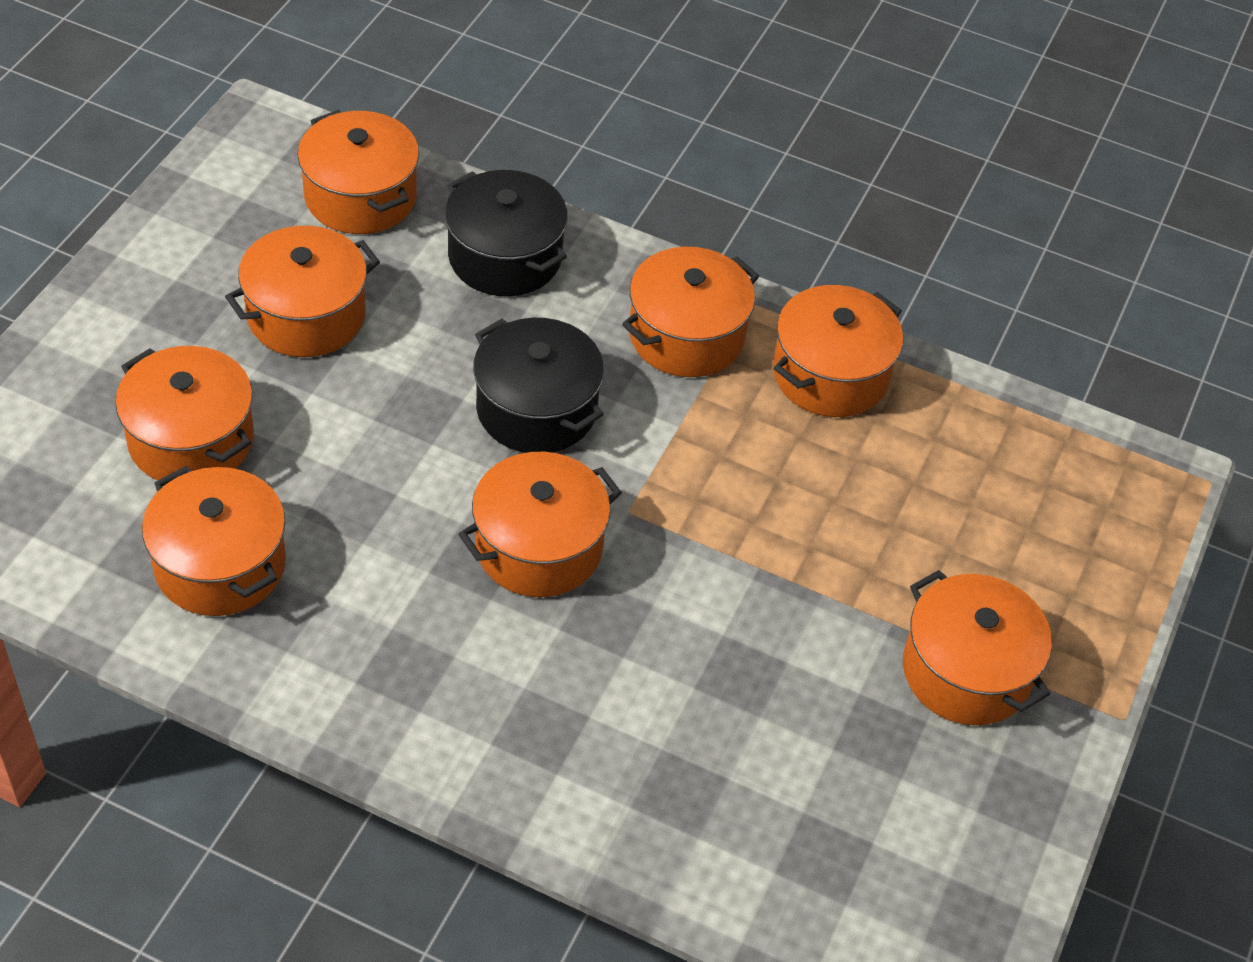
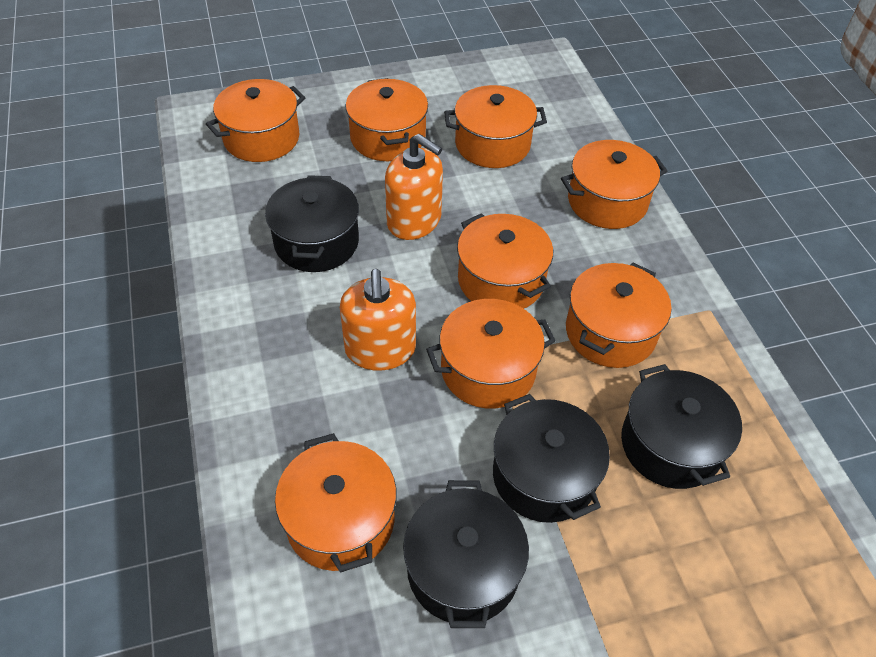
black pot: [445,170,568,296] [473,318,604,453] = 2 -> [265,175,359,272] [403,480,529,628] [493,394,610,523] [621,364,742,489] = 4
orange soap dispenser: none = 0 -> [340,269,416,371] [385,134,443,240] = 2

